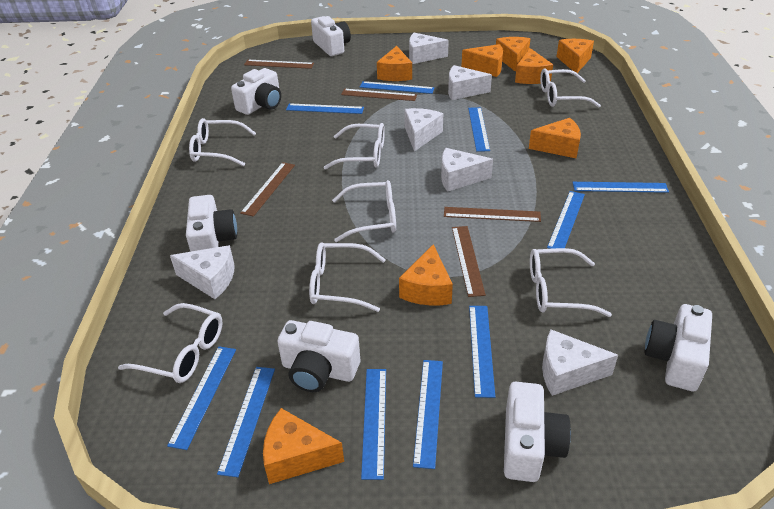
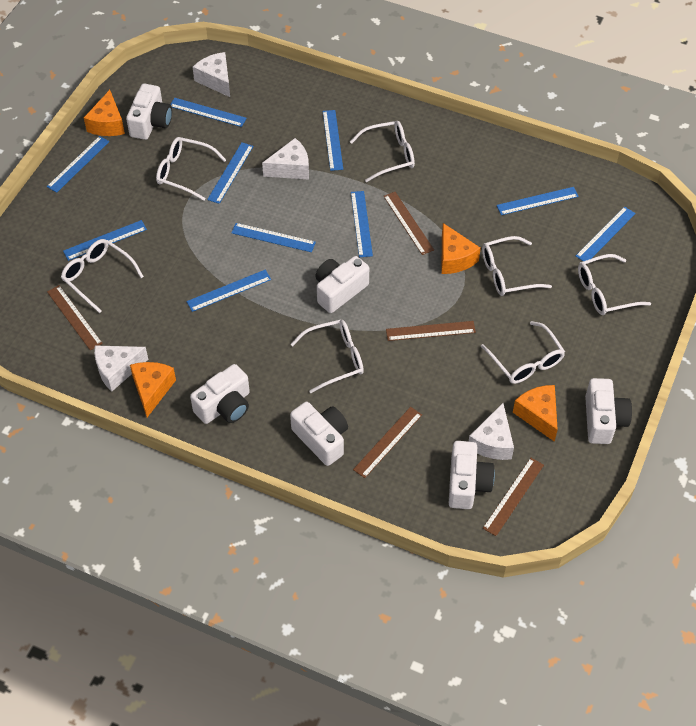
orange cheese: [263,408,344,484] [377,46,412,81] [399,244,453,305] [461,44,503,77] [496,37,531,72] [515,48,553,84] [529,118,581,158] [557,39,594,73] = 8 -> [84,90,125,136] [130,362,176,417] [442,223,481,274] [513,385,558,442] = 4
white cheese: [170,245,234,299] [404,108,443,152] [409,33,449,64] [441,148,493,192] [448,65,492,100] [542,329,618,396] = 6 -> [94,345,148,391] [193,52,230,97] [262,138,309,179] [469,403,514,460] = 4

